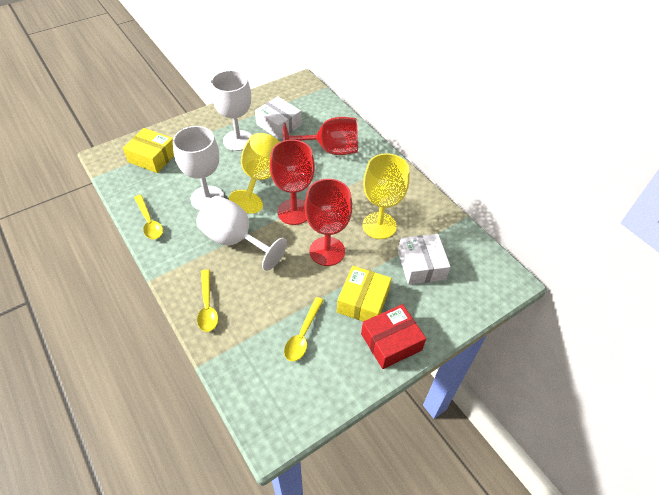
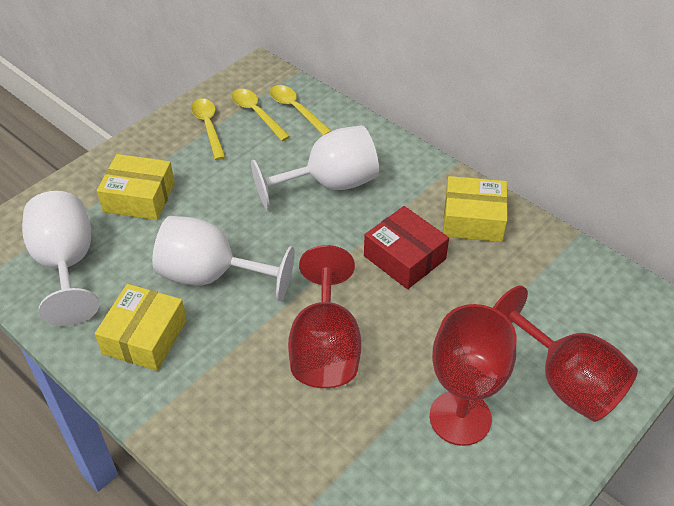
white box: [255,96,302,140] [398,234,451,285] = 2 -> none = 0
yellow box: [123,128,174,173] [337,266,392,321] = 2 -> [95,284,187,371] [97,154,175,220] [443,176,508,242] = 3
yellow goblet: [229,133,279,213] [362,153,410,239] = 2 -> none = 0

